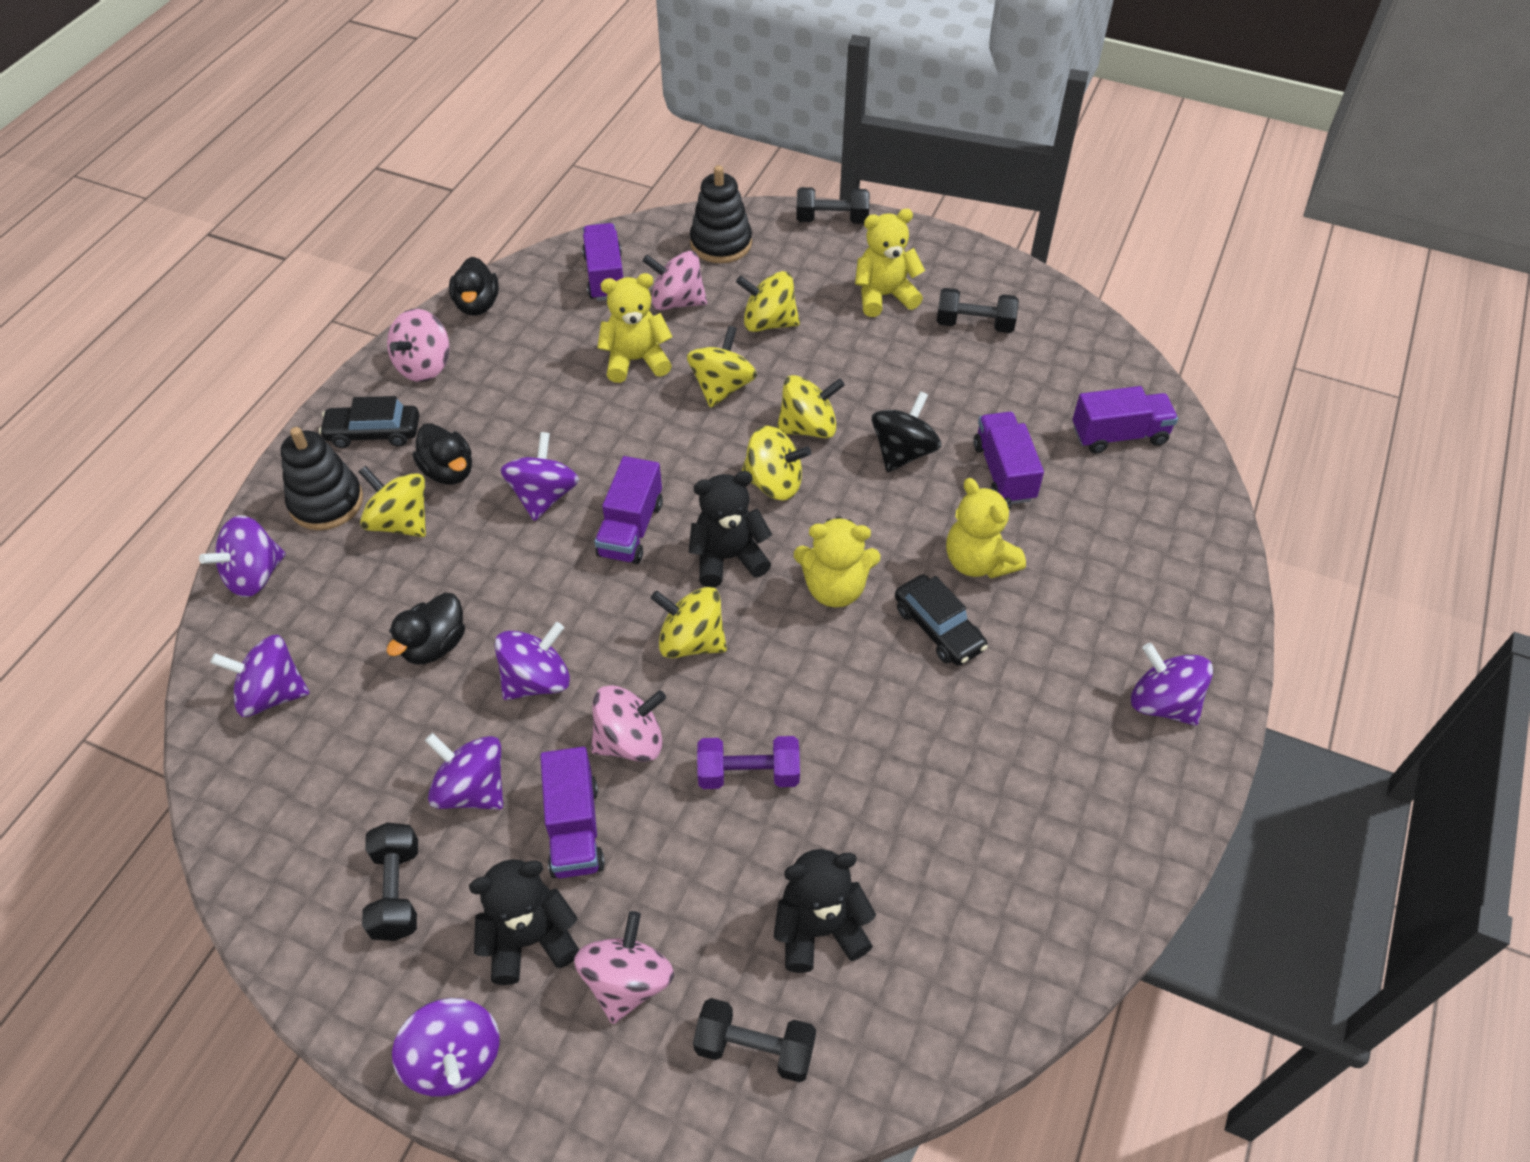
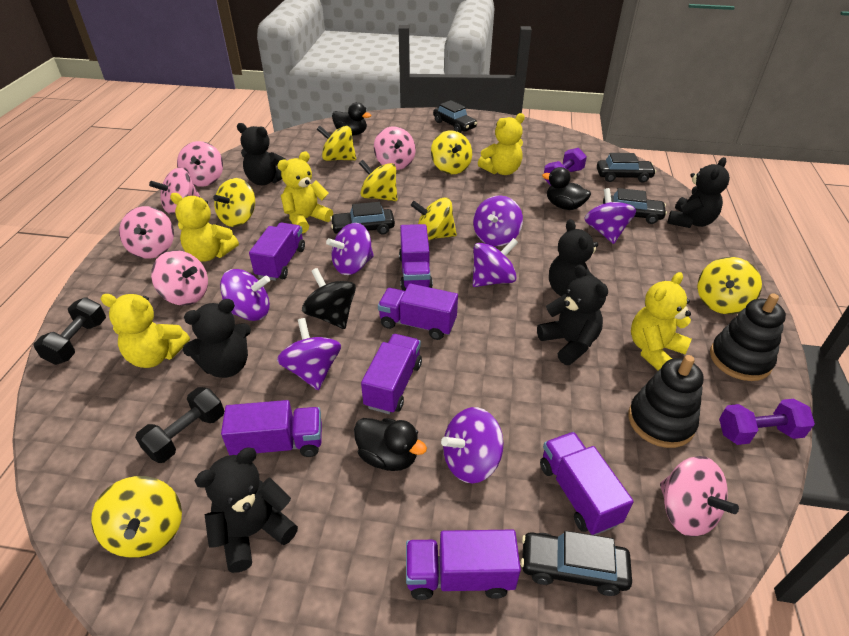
black car: [319,396,419,448] [895,574,988,666] = 2 -> [330,202,395,235] [433,100,477,133] [521,531,632,596] [597,153,656,183] [603,188,667,224] = 5
black dumbbell: [362,823,418,941] [693,998,816,1082] [796,187,870,224] [937,288,1019,333] = 4 -> [34,297,106,365] [135,387,224,463] = 2
black teddy bear: [469,859,579,985] [688,471,772,587] [774,849,876,973] = 3 -> [183,299,251,378] [195,448,298,573] [237,123,286,185] [537,265,608,365] [549,219,598,296] [667,157,730,228] = 6
pink spinning top: [387,309,449,382] [574,911,674,1024] [591,685,666,762] [642,251,707,310] = 4 -> [119,206,174,259] [149,168,201,214] [151,250,208,306] [177,141,223,187] [374,126,416,170] [660,456,739,537] = 6
purple dumbbell: [697,736,800,789] = 1 -> [544,148,587,186] [719,399,815,445] = 2
purple truck: [540,747,605,878] [582,223,623,301] [594,456,663,564] [974,412,1044,504] [1073,386,1178,454] = 5 -> [221,400,322,461] [249,223,305,281] [361,334,422,414] [378,283,458,340] [399,224,433,291] [406,530,521,600] [540,432,634,535] = 7
yellow spinning top: [359,466,426,537] [651,587,727,658] [687,326,757,408] [736,271,800,332] [742,426,811,501] [777,375,845,438] = 6 -> [91,476,182,558] [213,178,255,227] [317,126,356,161] [359,160,397,201] [411,197,457,240] [431,130,472,174] [698,257,762,314] = 7
yellow teddy bear: [597,273,673,383] [794,517,880,607] [855,209,925,317] [946,478,1026,579] = 4 -> [101,294,190,368] [170,193,239,262] [277,151,333,233] [478,113,525,175] [631,272,692,370] = 5

